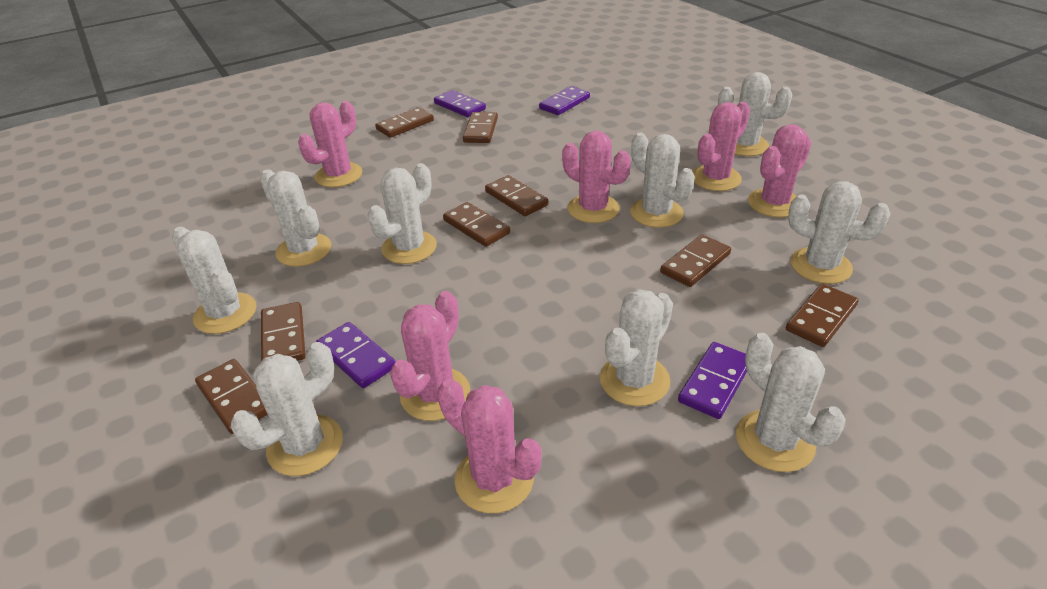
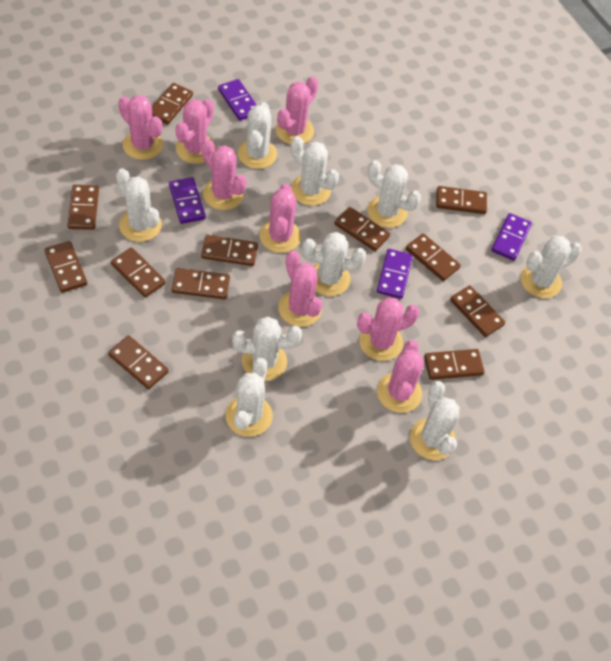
brown domino: [195,359,268,434] [261,302,306,362] [375,107,434,138] [443,202,510,247] [463,112,498,143] [485,175,549,216] [660,235,731,287] [786,284,859,347] = 8 -> [45,241,87,293] [68,185,99,230] [108,335,169,389] [111,247,166,298] [152,83,193,125] [172,268,230,299] [201,235,258,266] [334,207,390,251] [406,233,461,281] [424,349,485,380] [436,186,487,214] [450,285,505,337] = 12
pink cactus: [298,101,362,187] [390,291,470,421] [437,379,541,513] [562,131,631,223] [692,102,750,191] [748,124,811,218] = 6 -> [118,95,163,160] [175,99,216,164] [201,139,247,210] [260,183,301,253] [276,76,318,144] [278,251,322,327] [357,298,419,361] [377,340,424,413] = 8

